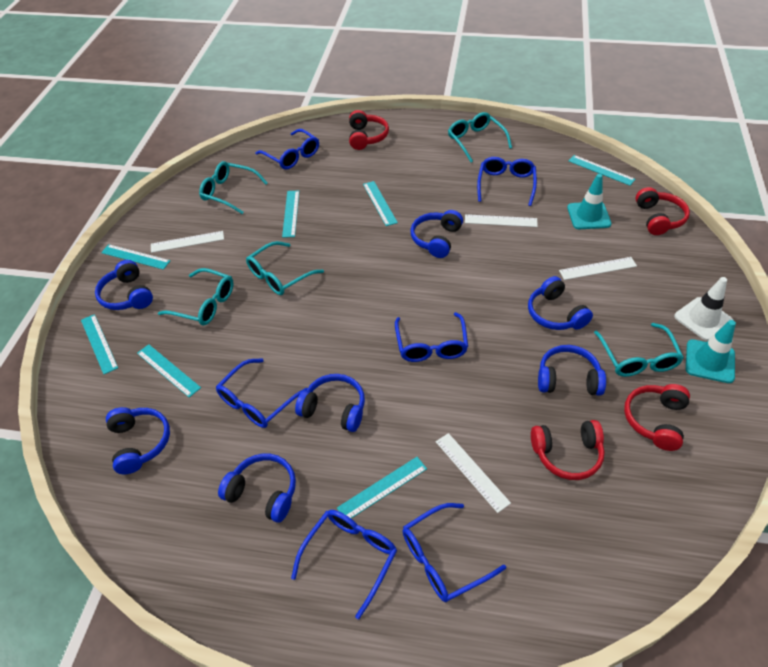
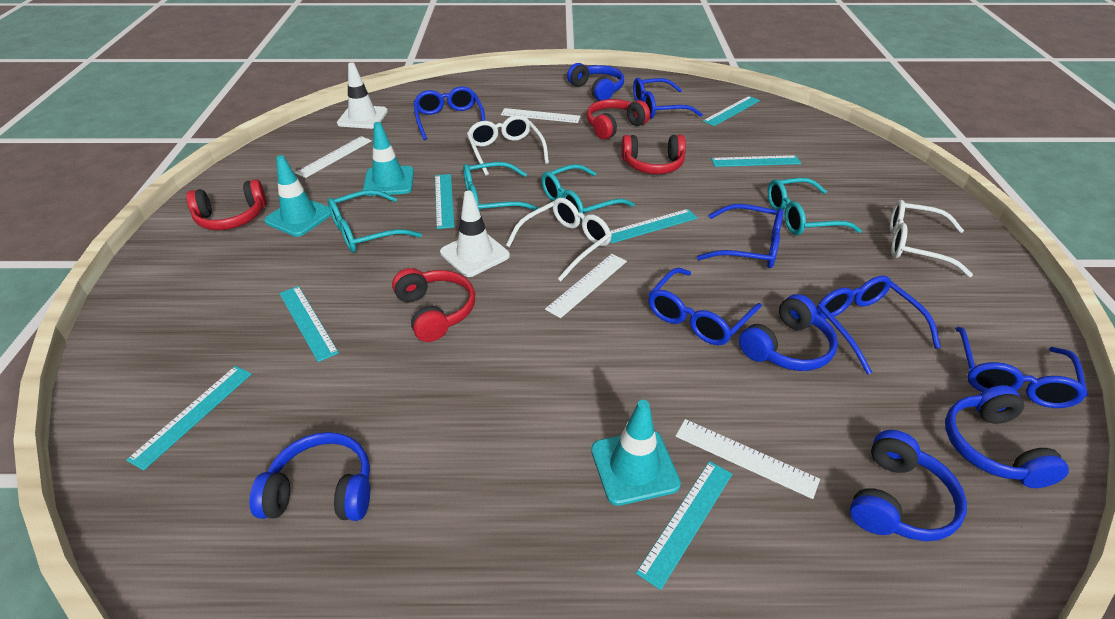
blue headphones: [95,260,153,310] [106,407,170,474] [218,454,296,523] [295,374,365,432] [411,210,463,258] [528,276,593,330] [538,345,606,396] = 7 -> [250,432,370,521] [567,63,624,101] [739,294,838,371] [850,430,967,541] [945,385,1069,488] = 5
turquoise glasses: [158,268,234,325] [199,161,268,214] [246,241,324,295] [448,112,512,162] [594,323,684,377] = 5 -> [328,190,422,253] [463,162,539,212] [542,164,635,221] [768,178,862,235] = 4
turquoise traffic cone: [567,174,612,229] [686,320,736,383] = 2 -> [264,155,331,237] [363,122,414,196] [591,400,681,506] = 3
white glasses: none = 0 -> [467,115,549,176] [506,198,612,281] [890,200,973,277] = 3
white traffic cone: [674,277,733,341] = 1 -> [337,62,388,129] [440,191,510,277] = 2

